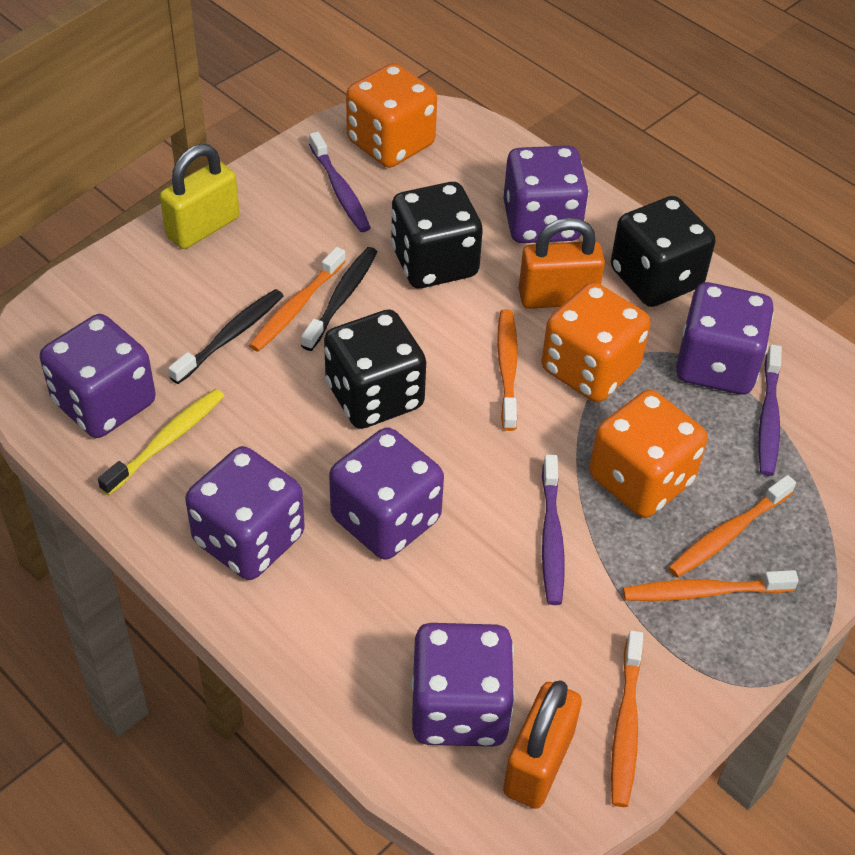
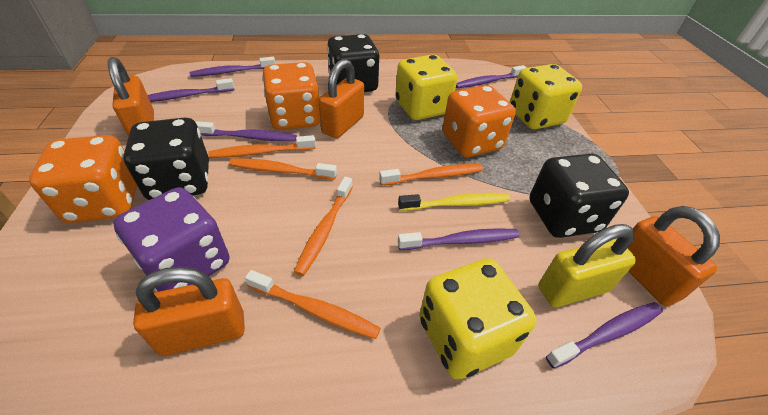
black toothbrush: [168,289,284,384] [301,247,377,351] = 2 -> none = 0
orange padlock: [503,680,582,809] [519,218,605,309] = 2 -> [108,57,154,137] [133,267,245,356] [319,59,364,138] [628,206,720,306] = 4
purple dice: [40,314,156,438] [185,446,305,580] [329,427,444,560] [411,623,515,747] [503,146,589,243] [676,282,774,395] = 6 -> [113,187,229,292] = 1
purple toothbrush: [309,132,371,232] [542,455,565,605] [758,344,782,476] = 3 -> [148,78,234,102] [190,57,276,77] [195,121,297,142] [398,228,519,250] [456,65,527,88] [546,302,663,369] = 6
yellow dice: none = 0 -> [395,54,457,120] [419,258,537,379] [510,64,582,129] = 3

